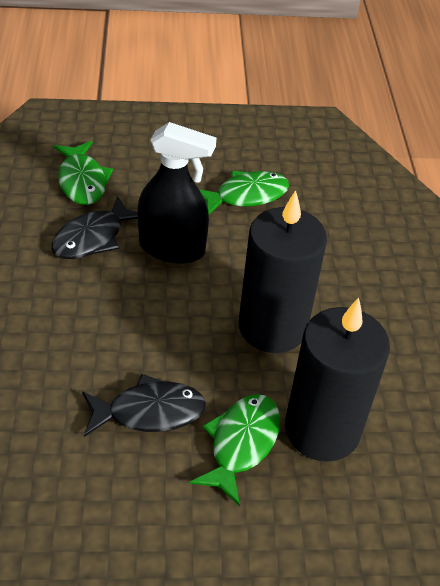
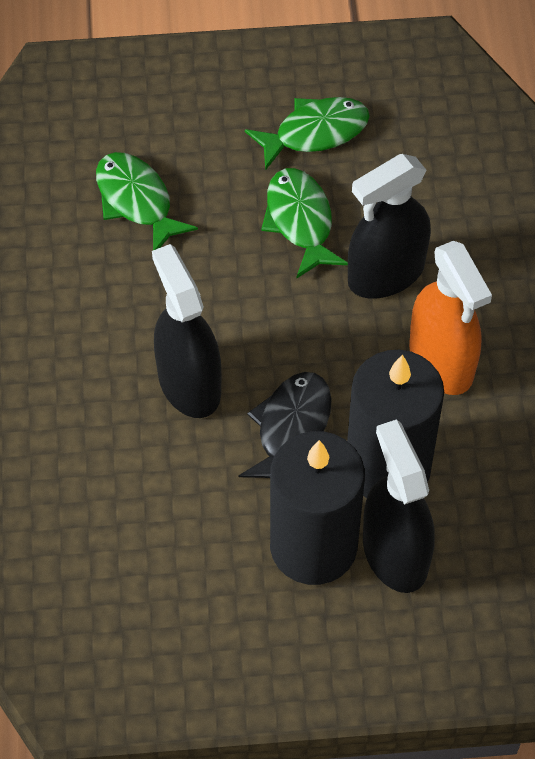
black fish: [51,195,138,259] [82,374,206,437] = 2 -> [238,372,332,478] = 1
black spray bottle: [137,122,216,264] = 1 -> [152,244,222,418] [348,154,431,299] [363,419,435,593] = 3
orange spray bottle: none = 0 -> [409,241,492,395] = 1

